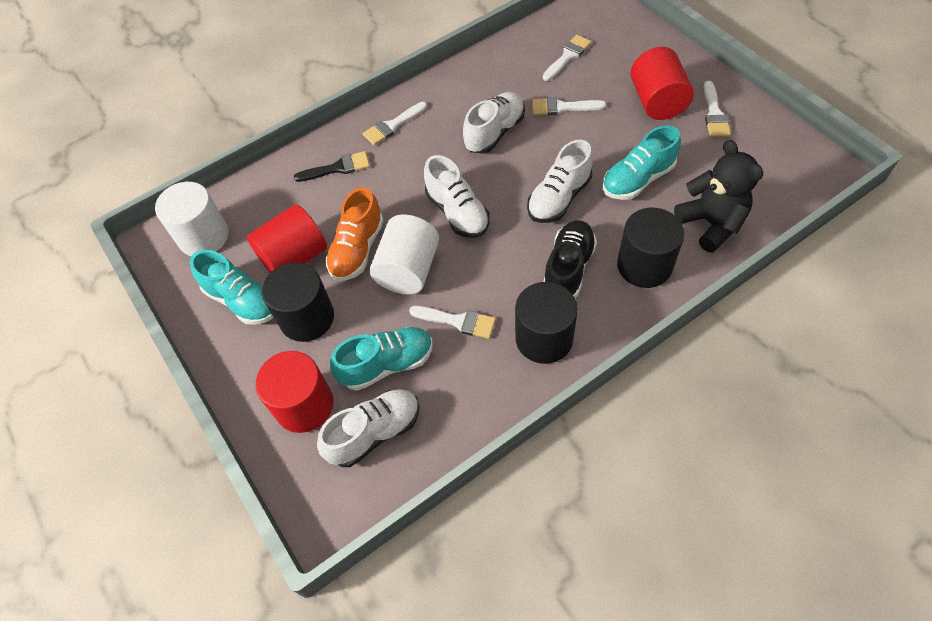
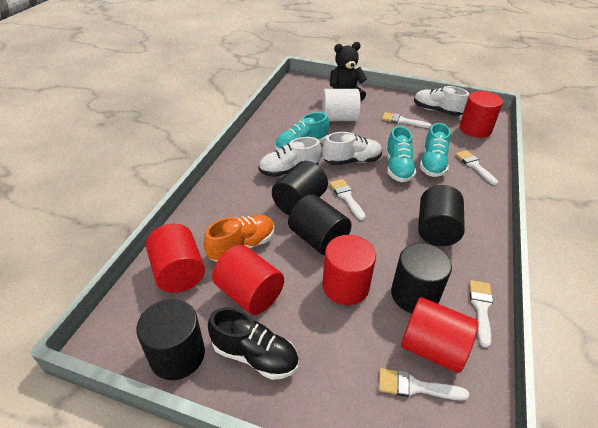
black brush: [294,151,370,182] = 1 -> none = 0
black cylinder: [262,262,334,342] [515,282,578,364] [617,208,684,288] = 3 -> [136,299,205,380] [272,161,328,215] [288,194,352,255] [391,243,452,313] [418,185,465,246] = 5
red cylinder: [247,204,327,273] [256,351,333,433] [630,47,694,120] = 3 -> [146,223,205,293] [212,245,284,315] [322,235,376,305] [401,297,479,373] [460,91,503,138] = 5
white cylinder: [155,182,228,256] [370,215,439,294] = 2 -> [322,89,361,121] = 1
white shoe: [317,389,420,467] [424,155,490,238] [463,92,525,154] [527,140,593,223] = 4 -> [258,137,322,177] [323,132,382,165] [414,86,469,116] = 3

